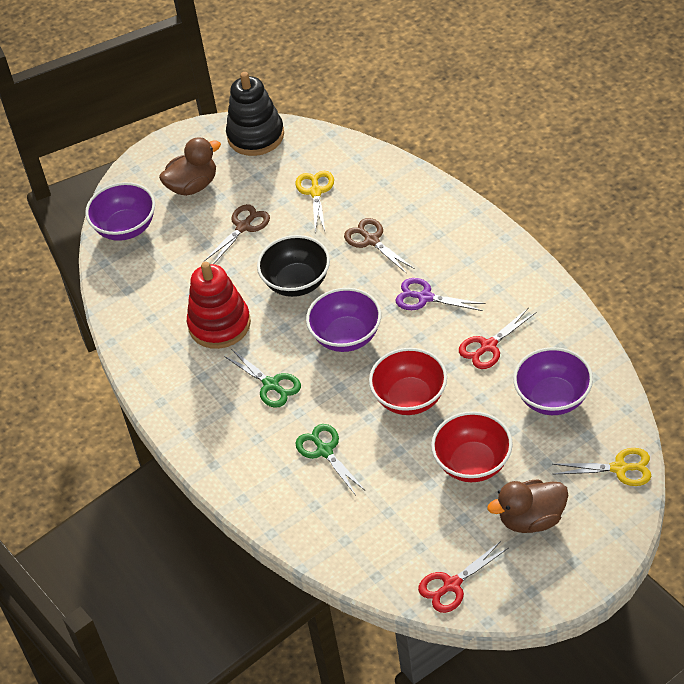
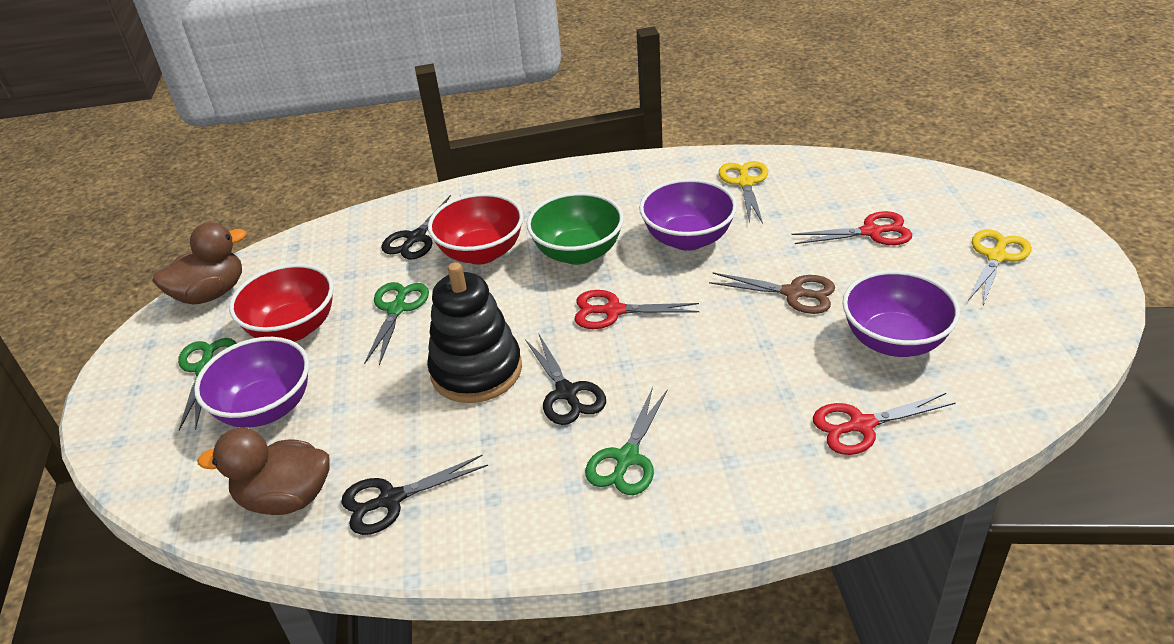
black bowl: [257,235,330,297] = 1 -> none = 0
black scissors: none = 0 -> [341,454,488,535] [381,195,451,259] [525,333,606,425] = 3
brown scissors: [204,204,270,264] [344,218,415,274] = 2 -> [709,273,835,314] = 1
green bowl: none = 0 -> [527,192,624,265] = 1
green scissors: [224,350,301,408] [295,424,366,494] = 2 -> [178,338,237,431] [364,282,429,366] [585,387,668,495] = 3
purple scissors: [395,278,486,311] = 1 -> none = 0
red scissors: [418,541,508,613] [459,307,537,369] = 2 -> [574,290,699,329] [791,211,912,245] [813,393,956,455] = 3
red stacking toy: [187,262,251,349] = 1 -> none = 0

